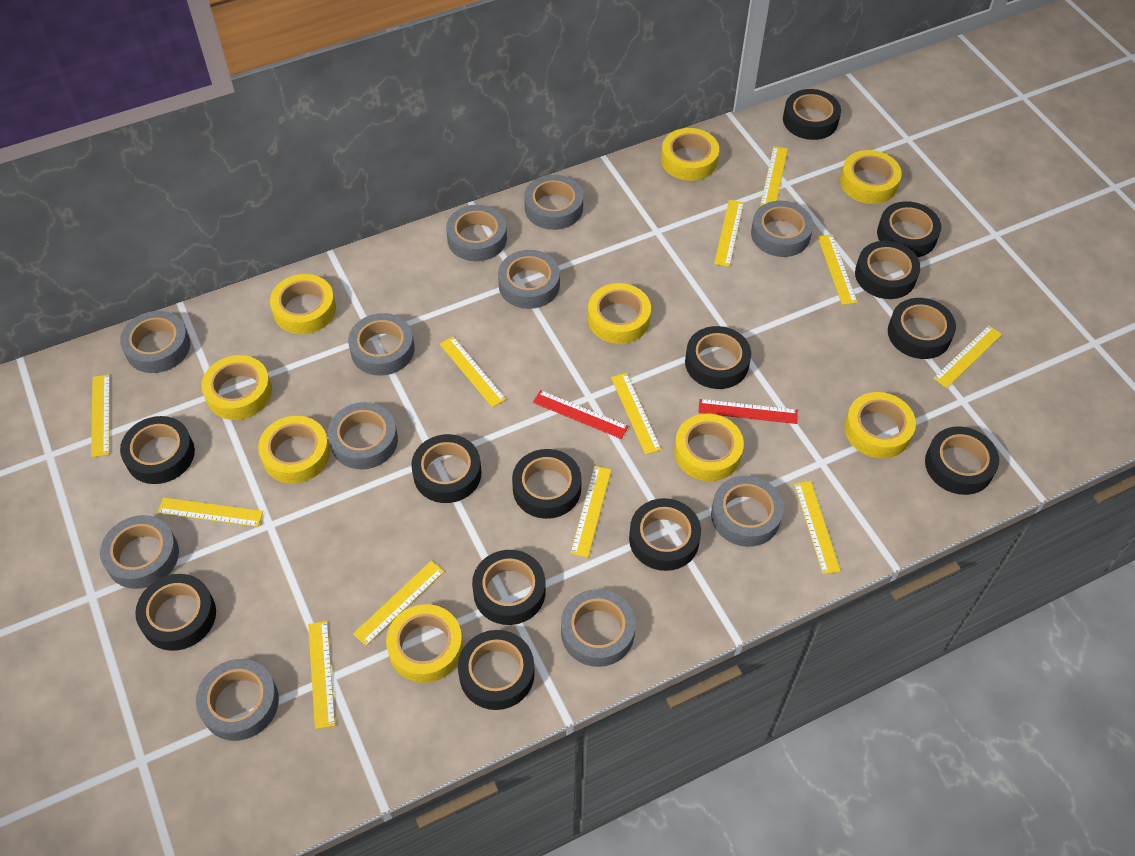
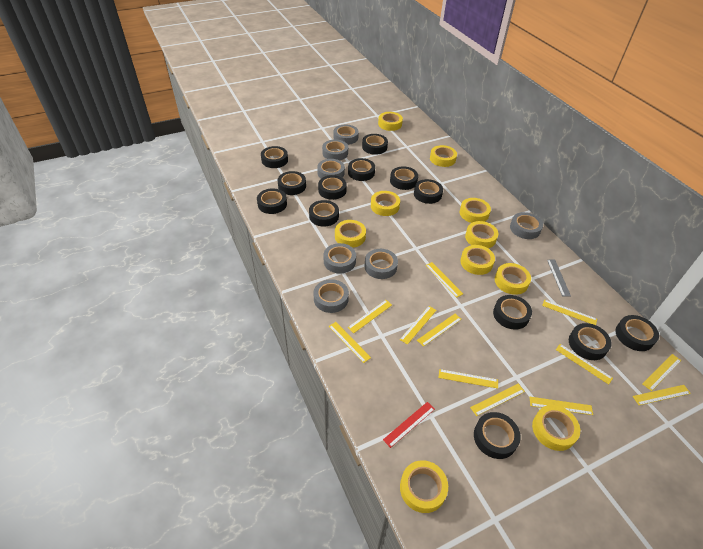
grey ruler: none = 0 -> [547,260,571,297] = 1
grey tape: [100,515,179,589] [120,311,190,373] [196,659,279,741] [328,402,398,469] [348,313,414,376] [446,205,507,261] [498,250,560,309] [524,175,583,230] [561,589,636,667] [711,476,784,547] [751,201,813,257] = 11 -> [313,279,349,313] [317,159,345,179] [322,140,348,160] [324,243,356,273] [334,125,359,145] [365,249,398,279] [510,212,543,239] = 7
red ruler: [533,390,629,439] [698,399,798,424] = 2 -> [383,402,435,448] = 1
yellow tape: [202,355,272,420] [258,416,330,484] [270,274,336,334] [386,604,463,683] [588,283,651,344] [661,128,719,181] [674,414,744,481] [840,150,902,204] [844,392,916,458] = 9 -> [335,220,366,248] [371,191,400,216] [378,112,403,131] [400,460,448,513] [430,145,457,167] [460,198,491,223] [460,245,495,275] [465,221,498,248] [495,263,531,295] [532,405,580,451] = 10

